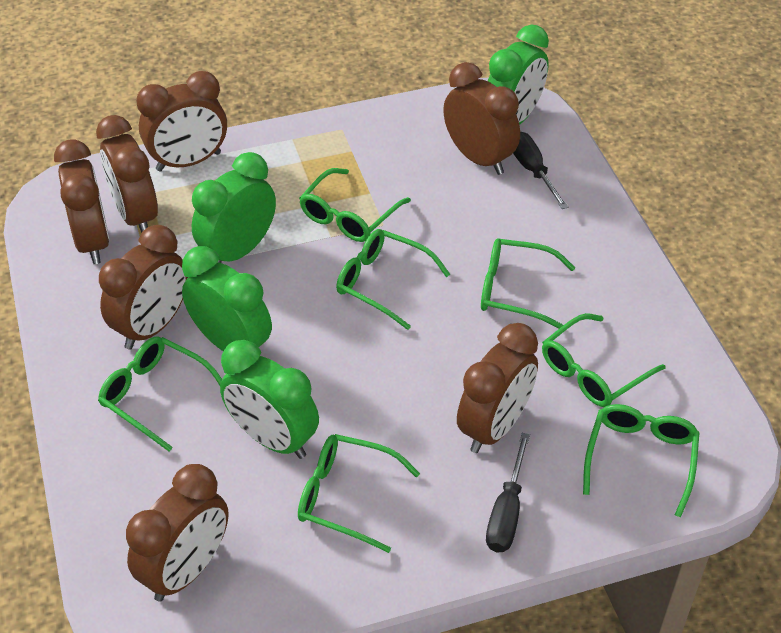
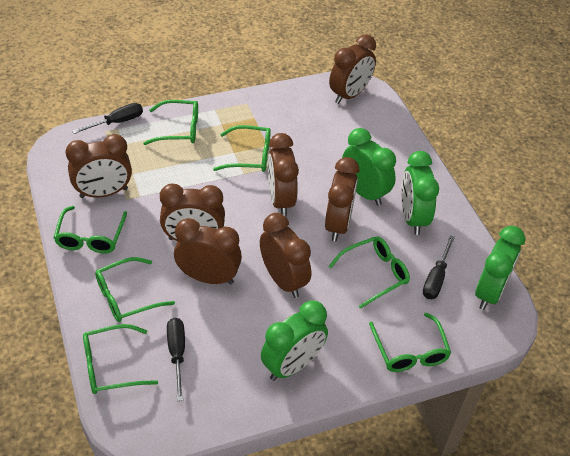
black screwdriver: [486,433,530,552] [513,131,569,209] = 2 -> [72,103,143,134] [167,318,185,401] [423,235,455,299] = 3

